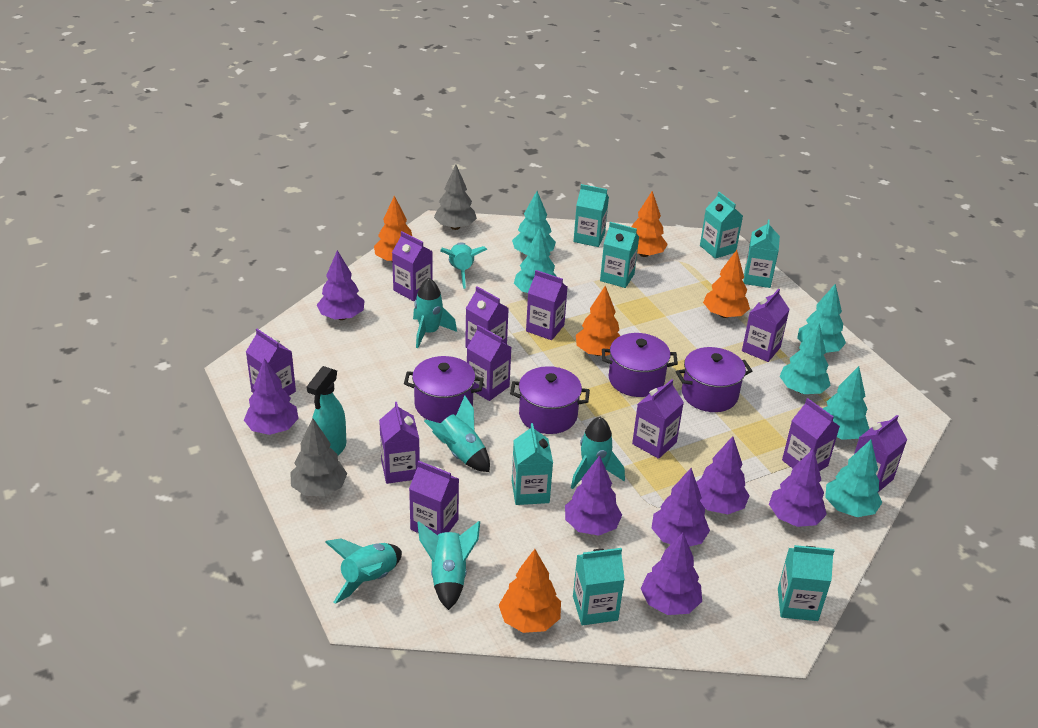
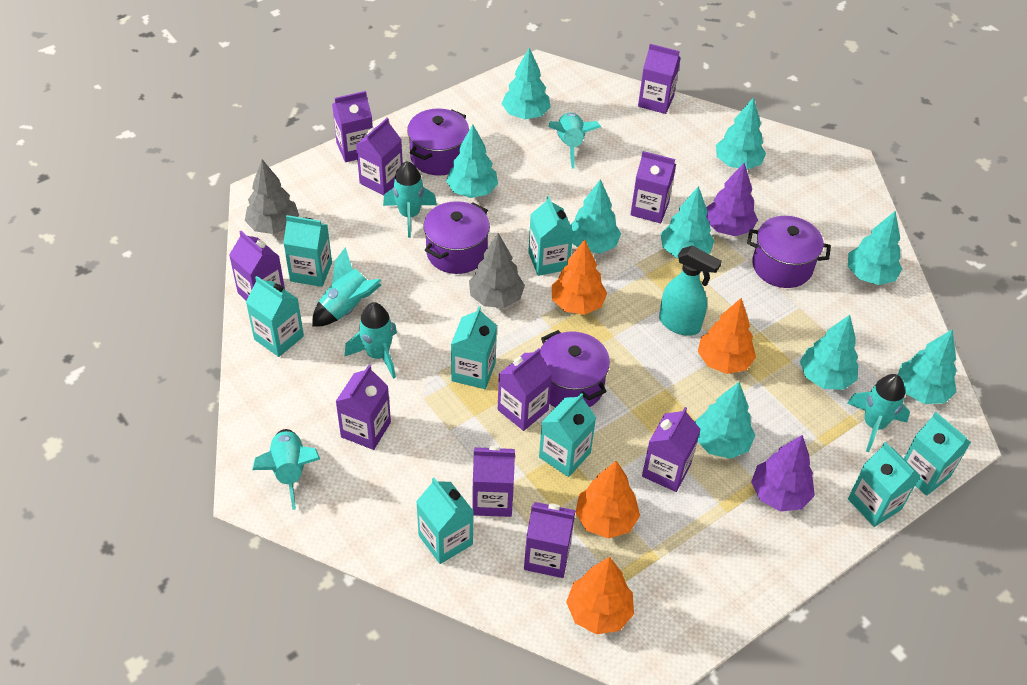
orange tree: [374,196,412,261] [499,549,561,633] [576,286,620,356] [631,191,668,257] [703,250,750,318] = 5 -> [552,239,607,315] [566,557,634,634] [575,460,640,539] [698,298,756,374] = 4
purple carton: [246,329,296,396] [379,402,420,484] [392,231,433,301] [409,461,459,535] [465,286,509,348] [467,325,511,401] [526,270,567,340] [632,379,684,459] [742,289,790,362] [782,398,840,471] [854,415,907,492] = 11 -> [229,231,285,301] [332,91,373,162] [335,365,391,450] [356,118,403,196] [472,446,515,517] [498,348,552,431] [524,502,576,578] [630,151,676,223] [638,44,681,114] [642,407,701,492] = 10
purple tree: [244,358,299,435] [317,250,365,320] [565,456,622,536] [641,533,702,615] [652,468,710,547] [696,436,750,514] [769,448,827,527] = 7 -> [706,163,758,236] [751,435,815,511] = 2
turquoise carton: [512,423,553,505] [573,184,609,247] [573,548,625,625] [600,222,639,288] [700,192,743,259] [743,220,780,288] [778,545,834,621] = 7 -> [246,276,304,357] [283,215,332,287] [416,478,474,564] [451,306,497,389] [528,196,573,276] [539,393,596,477] [848,442,920,527] [904,412,971,496] = 8
turquoise tree: [512,191,556,255] [514,228,557,293] [780,323,831,394] [797,284,846,353] [822,366,869,440] [825,440,882,517] = 6 -> [446,125,498,198] [502,48,551,119] [570,179,621,254] [661,186,715,258] [695,382,755,459] [716,97,766,170] [800,315,858,390] [848,211,902,285] [898,329,957,404] = 9

